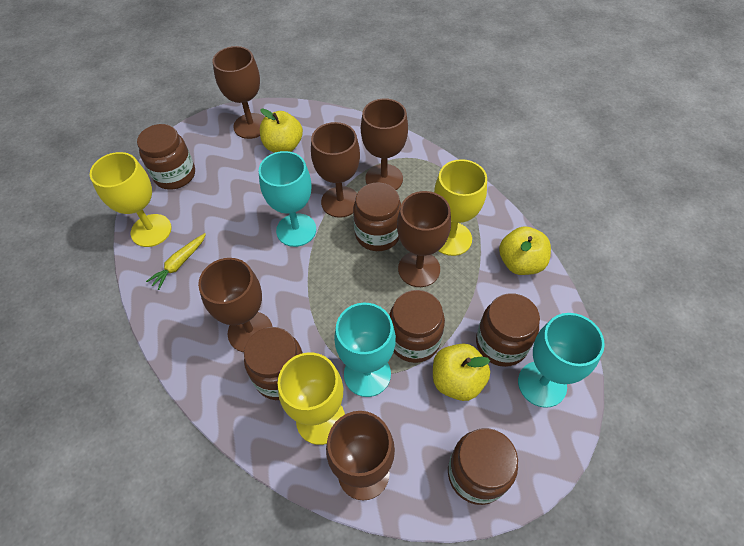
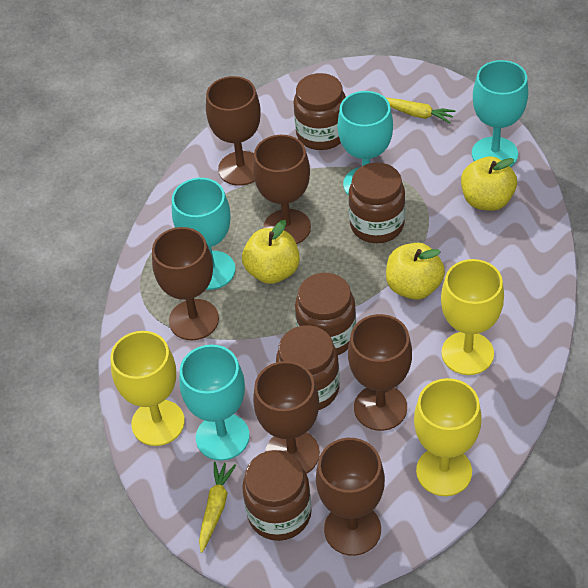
brown jar: [137,124,195,190] [244,327,303,400] [353,182,401,251] [389,290,445,363] [448,428,518,505] [476,293,540,367] = 6 -> [242,450,312,541] [276,325,340,410] [293,73,346,150] [295,273,356,355] [349,163,405,243] = 5
turquoise goblet: [259,151,316,247] [334,303,396,397] [518,313,605,408] = 3 -> [172,178,236,290] [180,345,250,461] [338,91,393,196] [472,60,528,167] = 4
yellow carrot: [146,233,206,290] = 1 -> [199,461,236,553] [386,98,456,123] = 2

